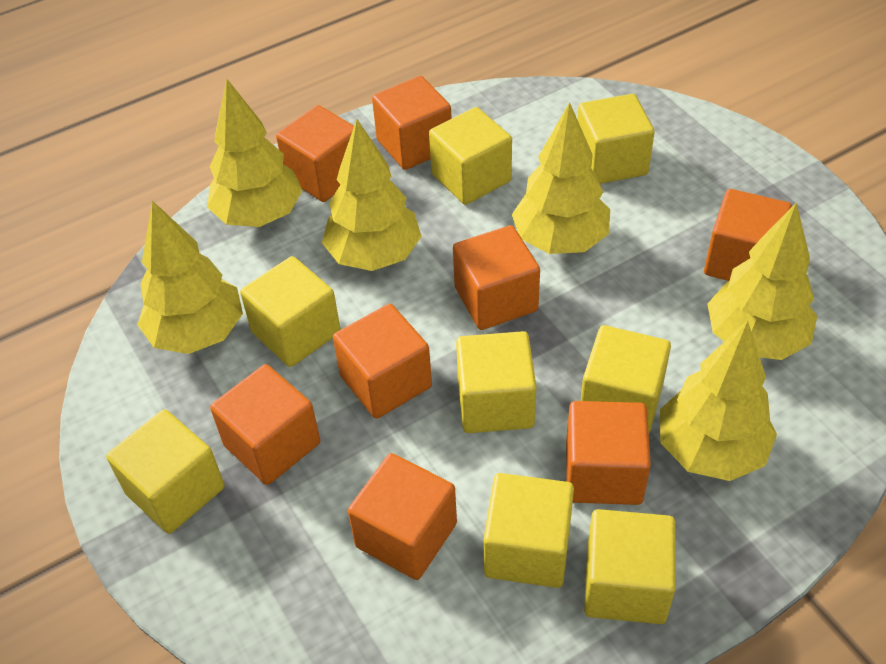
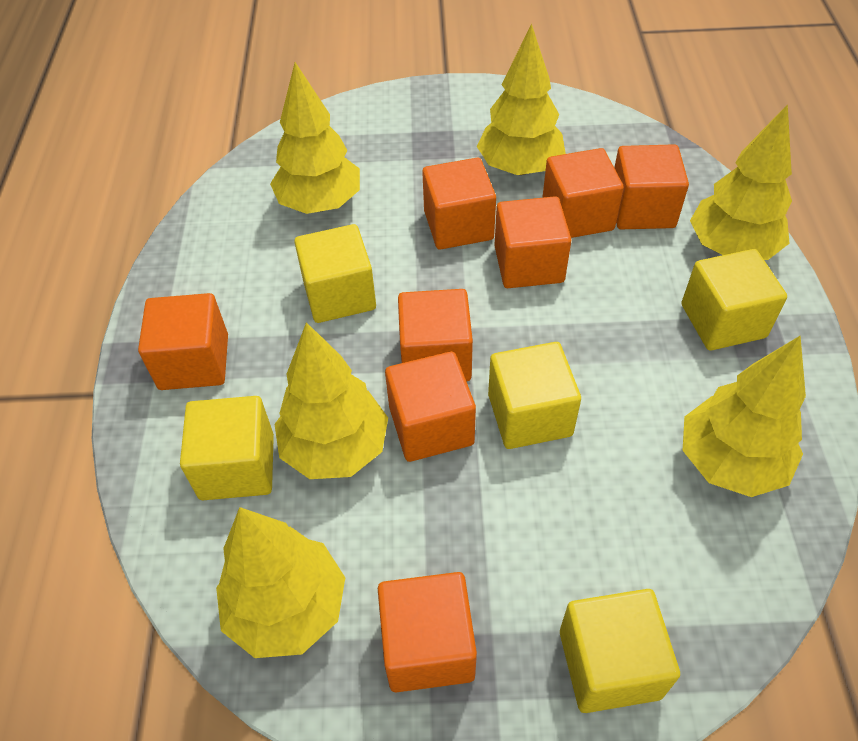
yellow cube: [106,409,225,534] [240,256,341,367] [429,107,512,205] [456,331,536,433] [483,473,574,588] [577,94,655,184] [581,325,671,433] [584,509,676,624] = 8 -> [180,396,274,500] [294,224,376,323] [488,342,581,449] [560,589,680,713] [682,249,787,350] = 5

